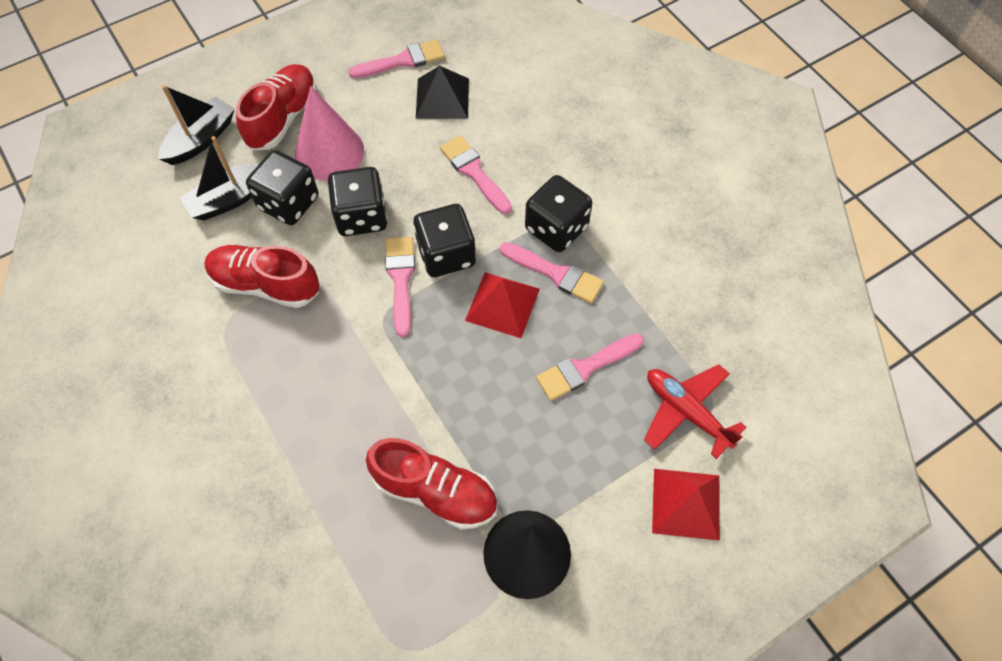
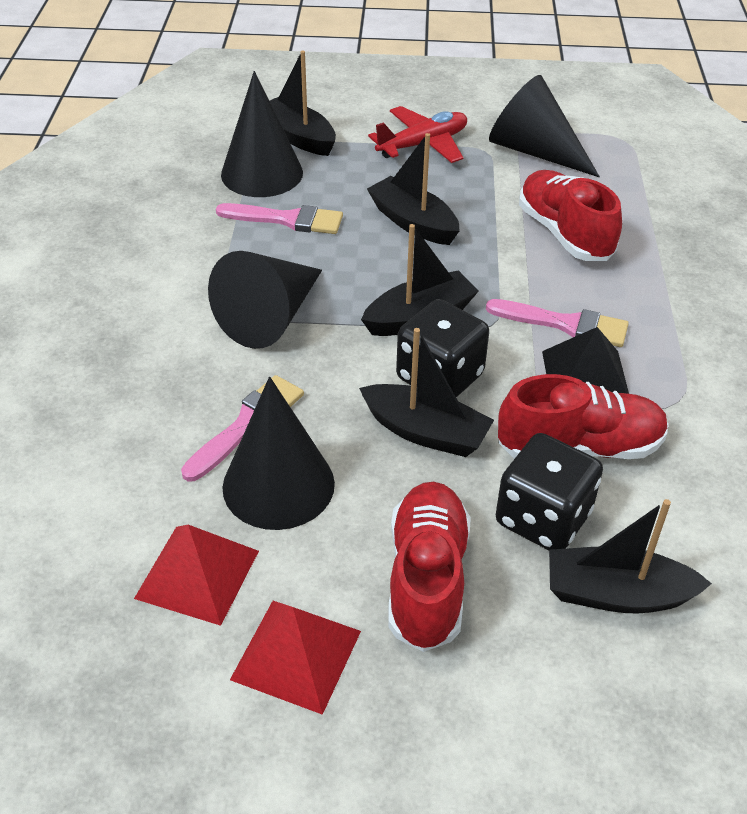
black boat: [159,85,235,165] [180,136,260,220] = 2 -> [270,51,336,156] [359,328,494,457] [361,224,479,336] [367,133,460,245] [549,499,712,613] = 5
black cone: [483,510,571,599] = 1 -> [208,251,322,349] [221,71,303,197] [223,377,335,530] [489,75,600,177] = 4
black dice: [246,150,319,225] [328,167,387,236] [414,204,476,277] [525,175,592,252] = 4 -> [396,299,489,397] [496,433,603,550] = 2
pink brush: [348,40,445,78] [385,237,415,337] [440,135,512,214] [500,242,604,303] [536,333,644,401] = 5 -> [181,375,304,481] [216,203,343,234] [486,299,629,347] = 3
pink cone: [295,86,364,181] = 1 -> none = 0

